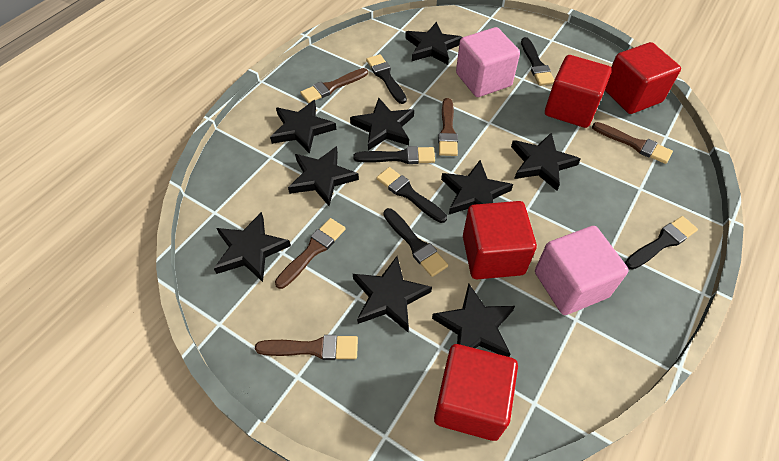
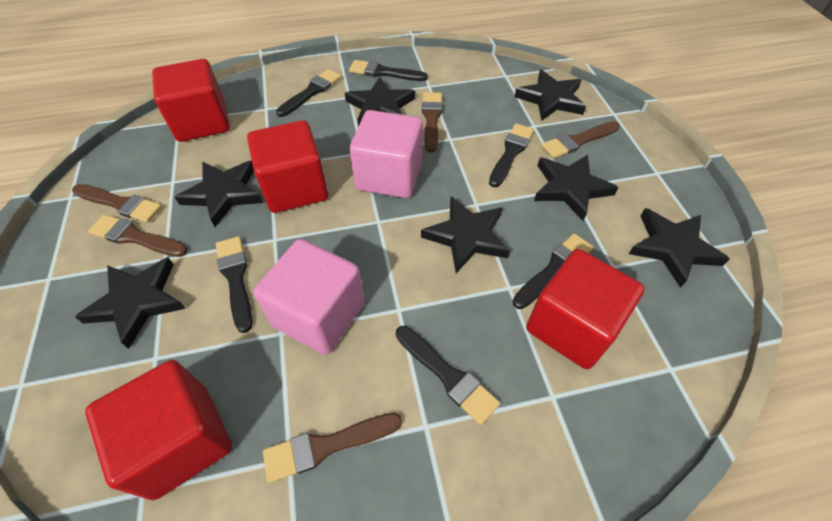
black star: [214,212,291,282] [270,100,336,154] [288,146,359,206] [350,98,414,150] [353,256,432,332] [405,22,463,65] [432,283,515,357] [441,160,513,214] [511,132,581,191] = 9 -> [75,257,186,349] [175,160,263,227] [345,77,415,127] [421,196,510,273] [515,70,586,121] [534,155,618,221] [629,208,730,288] = 7

